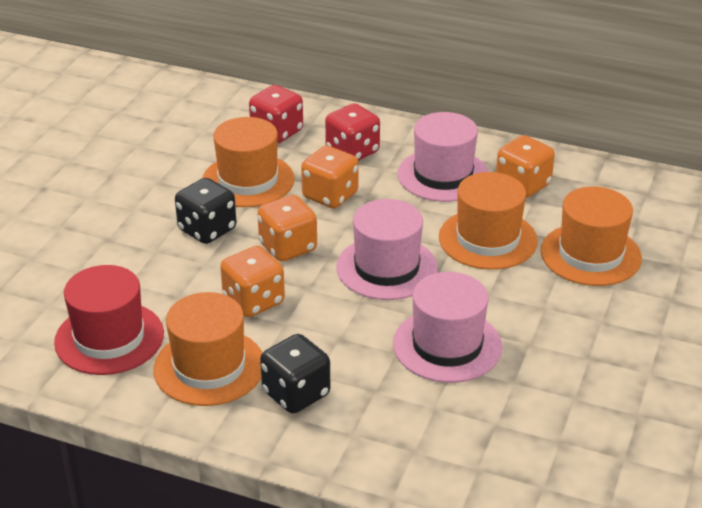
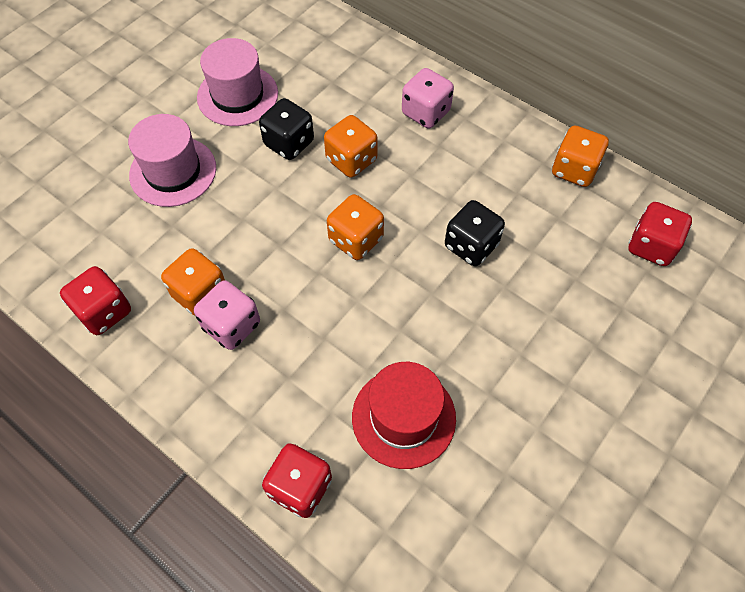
orange hat: [153,292,262,406] [202,117,295,207] [439,172,538,270] [541,187,642,286] = 4 -> none = 0
pink dice: none = 0 -> [194,280,260,350] [402,68,454,128] = 2
pink hat: [336,199,438,300] [393,272,502,383] [397,112,489,202] = 3 -> [128,114,216,207] [197,38,278,126] = 2
red dice: [249,85,303,143] [325,103,380,161] = 2 -> [60,266,131,335] [262,443,332,518] [628,202,692,266] = 3

